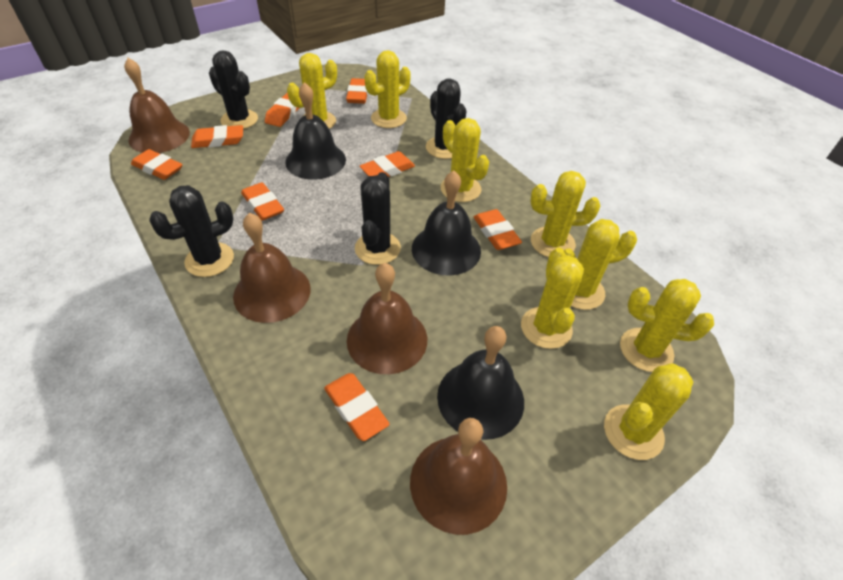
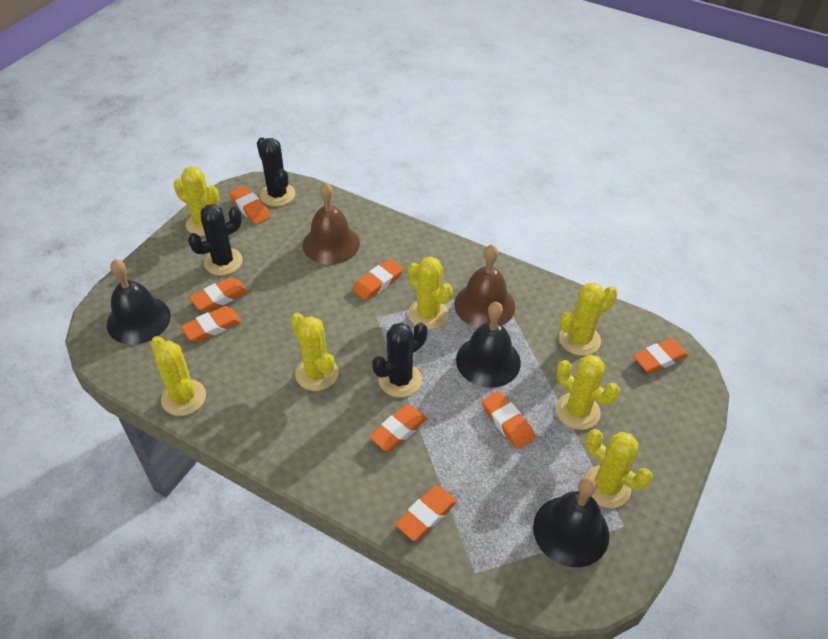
black cactus: [149,185,234,277] [209,50,258,129] [355,172,401,265] [426,79,466,159] = 4 -> [188,204,243,275] [257,137,295,206] [372,322,428,397] = 3
brown bell: [124,58,190,153] [233,213,311,323] [347,263,427,374] [410,418,507,535] = 4 -> [303,182,360,264] [454,245,515,328] = 2
yellow cactus: [287,53,337,129] [364,50,411,128] [441,118,489,202] [521,248,584,349] [530,171,600,257] [564,219,637,310] [604,363,693,460] [620,279,714,372] = 8 -> [150,336,206,416] [174,166,219,236] [290,313,338,391] [408,257,453,329] [556,355,620,430] [559,283,618,356] [584,429,653,508] = 7

